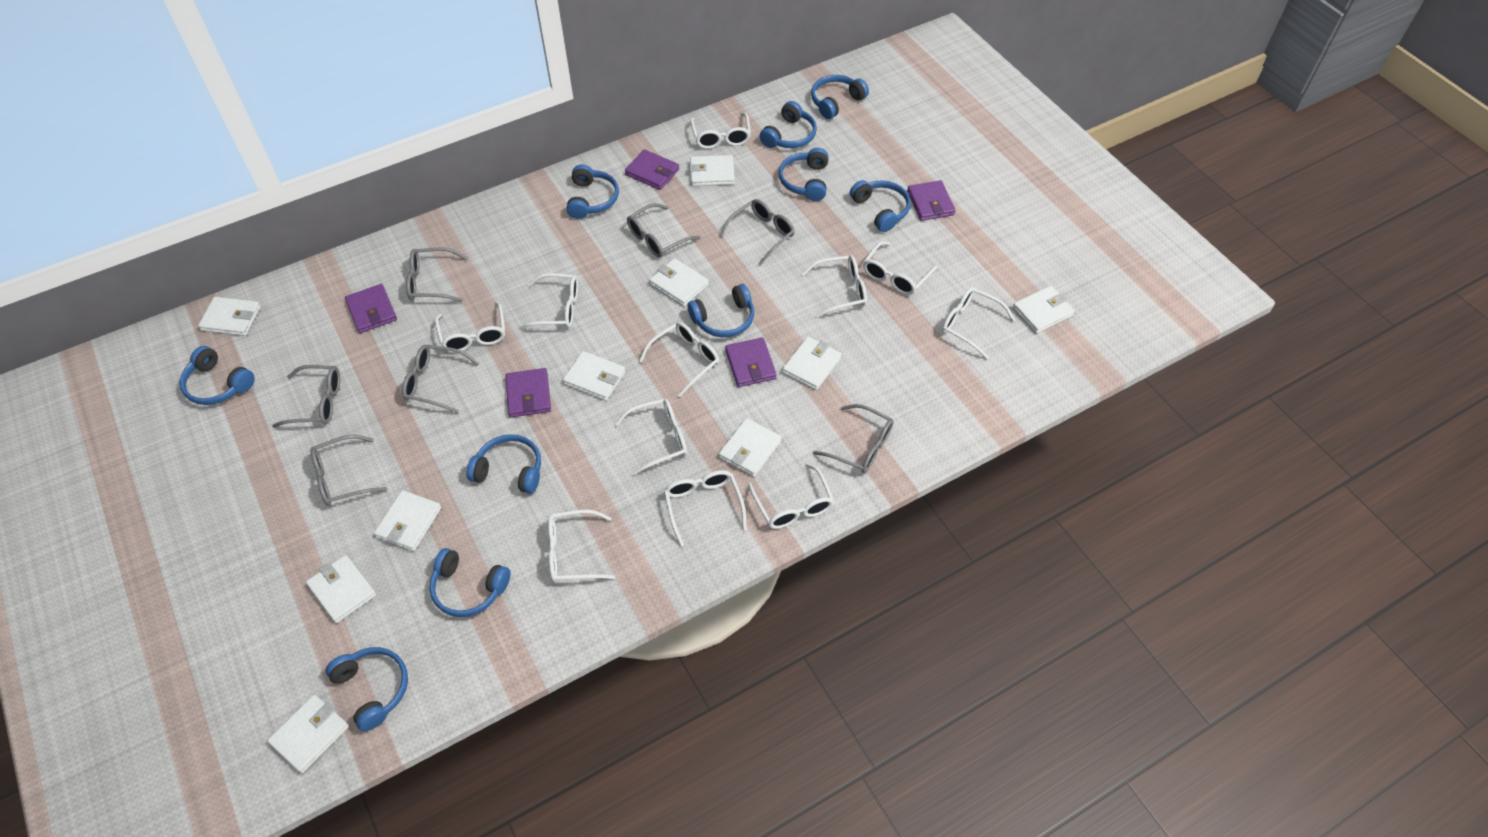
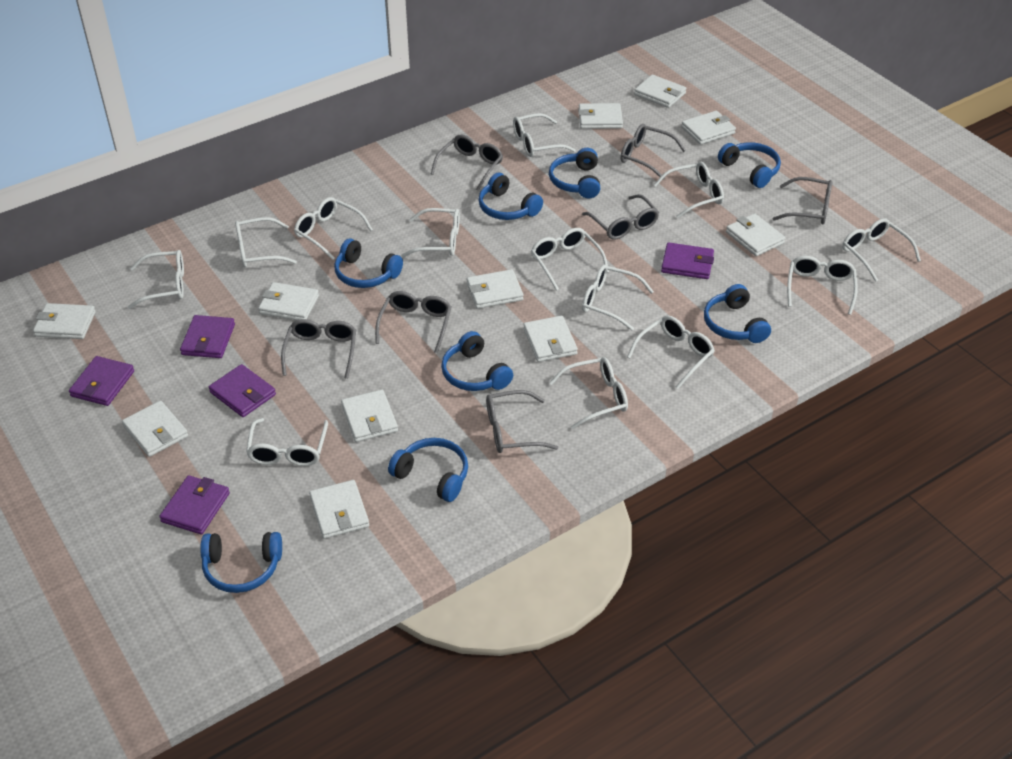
blue headphones: [180,346,255,405] [326,647,408,732] [429,548,510,617] [467,434,541,494] [566,164,619,219] [688,284,754,337] [759,101,817,148] [779,148,829,201] [811,75,869,119] [850,180,911,232] = 10 -> [200,532,282,593] [334,239,403,288] [388,438,468,502] [441,331,513,391] [478,173,543,220] [549,148,600,198] [704,284,771,343] [718,142,781,188] = 8
white glasses: [435,301,505,352] [518,273,578,329] [548,510,615,582] [614,398,687,475] [639,322,719,397] [664,470,747,547] [690,112,751,149] [748,463,834,529] [802,255,867,318] [863,241,938,295] [942,287,1015,359] = 11 -> [128,250,184,309] [235,217,297,268] [246,418,328,466] [294,197,373,260] [401,208,460,257] [513,113,576,157] [531,228,609,291] [549,357,628,429] [582,265,654,331] [627,316,715,389] [654,162,724,218] [787,256,858,315] [842,218,921,282] = 13
white wallet: [198,297,261,336] [267,695,349,773] [306,555,376,623] [374,490,441,551] [563,351,625,401] [649,258,709,306] [689,155,735,186] [719,418,781,477] [782,337,841,390] [1013,286,1075,334] = 10 -> [33,303,96,339] [122,401,188,457] [258,282,319,320] [309,480,369,539] [341,390,398,442] [467,269,523,309] [523,316,578,362] [578,103,623,129] [634,75,686,108] [681,111,736,145] [726,214,786,256] = 11

